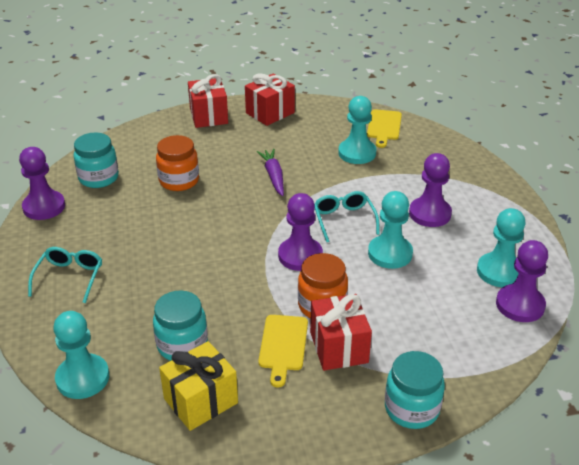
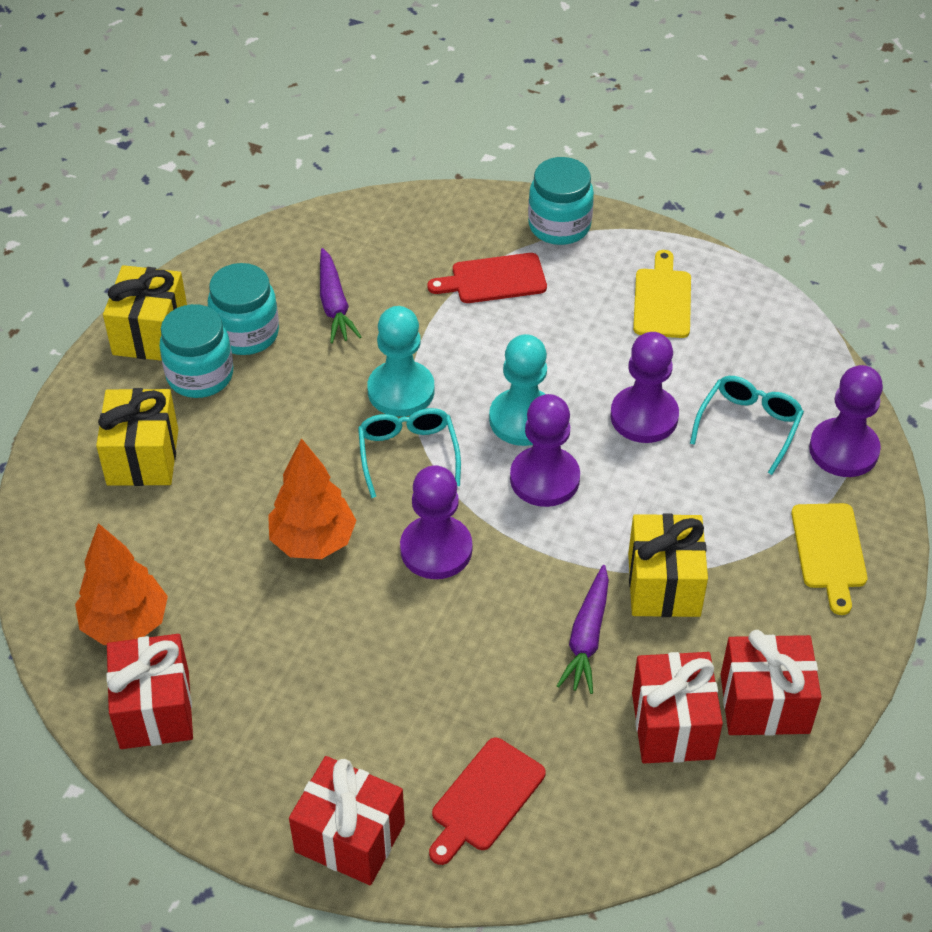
orange jar: [156,135,199,191] [298,253,348,318] = 2 -> none = 0
orange tree: none = 0 -> [75,523,168,645] [268,438,357,559] = 2
purple carrot: [257,149,284,196] = 1 -> [320,248,361,343] [557,565,609,694] = 2
red cutting board: none = 0 -> [427,253,547,303] [429,738,546,865] = 2
red gift: [188,74,228,128] [245,73,295,126] [310,294,372,371] = 3 -> [106,634,193,749] [289,756,405,885] [632,652,723,763] [721,630,821,736] = 4
turquoise pawn: [53,311,109,399] [338,96,376,164] [368,191,413,269] [477,208,525,287] = 4 -> [367,306,435,417] [489,334,547,446] = 2
yellow gift: [159,341,238,431] = 1 -> [96,388,178,486] [103,265,187,361] [628,513,708,617] = 3

